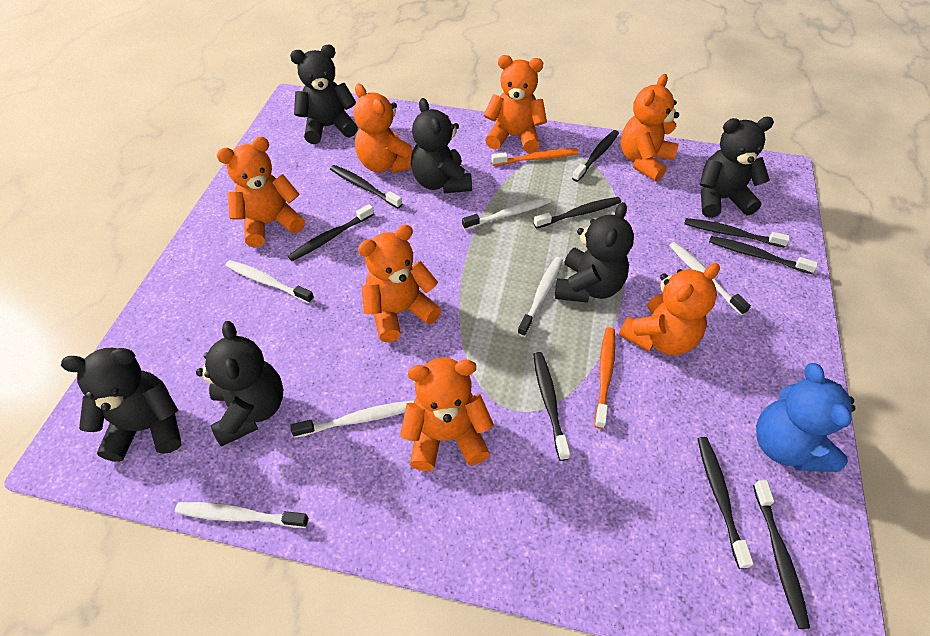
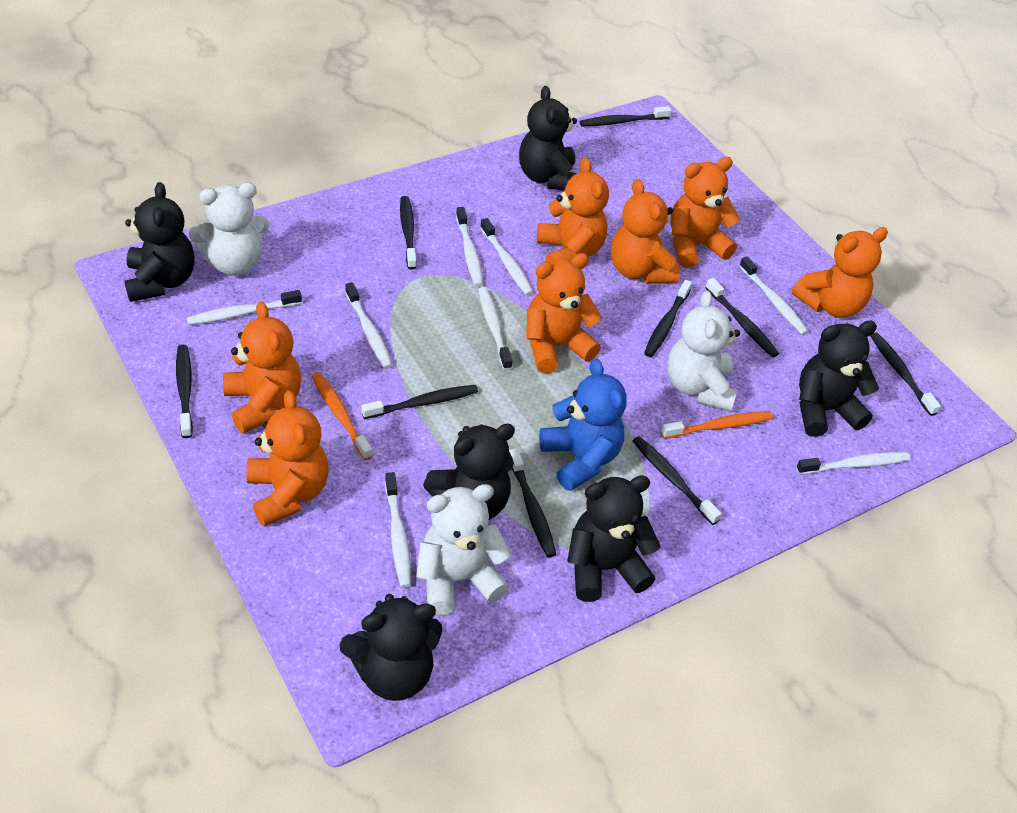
white teddy bear: none = 0 -> [189,183,269,276] [416,484,512,615] [667,291,740,411] = 3
white toothbrush: [175,502,309,528] [225,260,314,304] [290,401,414,438] [462,197,551,230] [517,257,563,337] [669,242,751,316] = 6 -> [187,290,302,325] [345,282,393,369] [385,472,411,588] [456,207,483,287] [478,287,513,370] [480,218,533,295] [739,257,809,335] [796,452,911,475] = 8

